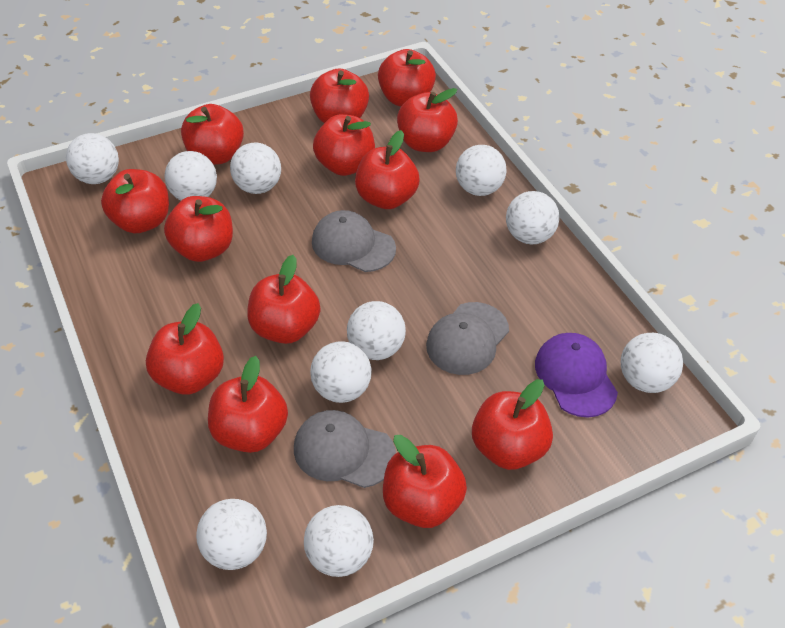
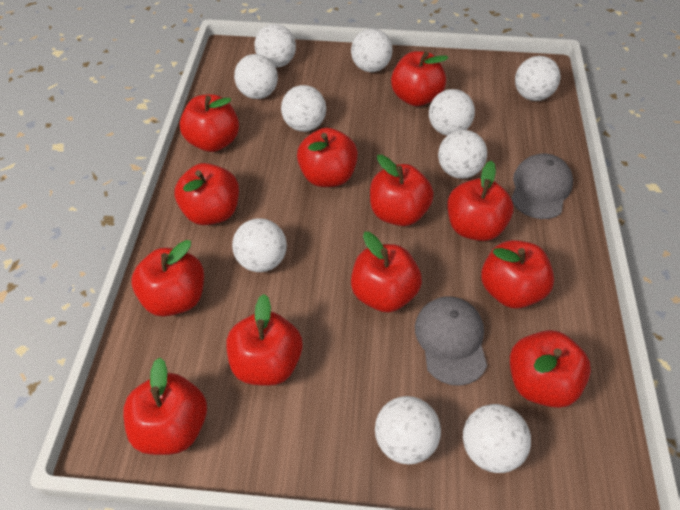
grey cap: [294,410,396,488] [312,210,396,272] [426,302,509,375] = 3 -> [415,296,487,386] [511,154,573,219] = 2
purple cap: [535,333,618,418] = 1 -> none = 0
red apple: [101,169,169,233] [146,303,224,395] [164,196,233,262] [181,104,244,165] [208,356,288,453] [247,255,320,344] [310,68,369,123] [313,114,375,176] [355,130,419,209] [378,49,436,107] [383,435,467,528] [397,88,458,152] [472,379,553,470] = 13 -> [123,357,207,455] [132,240,204,317] [174,163,239,225] [179,94,239,152] [227,294,303,386] [297,128,358,187] [351,232,422,312] [370,155,434,226] [391,51,448,106] [447,161,513,241] [481,240,554,309] [510,330,591,408] = 12

